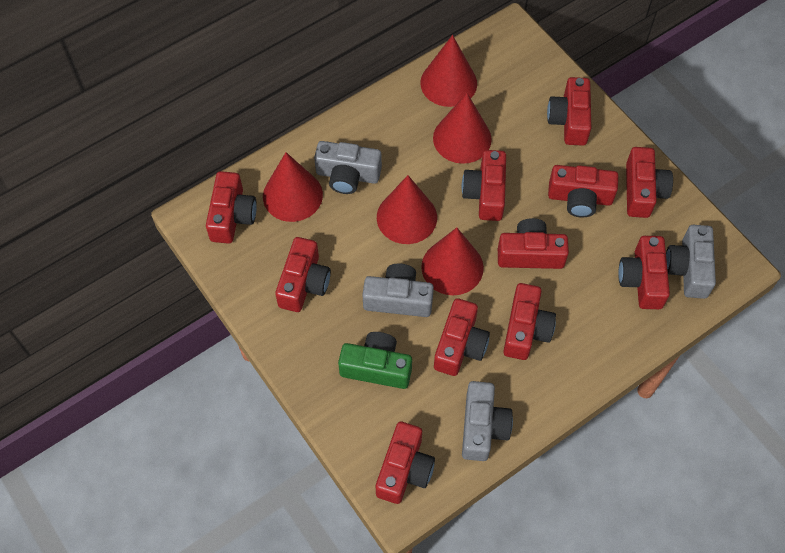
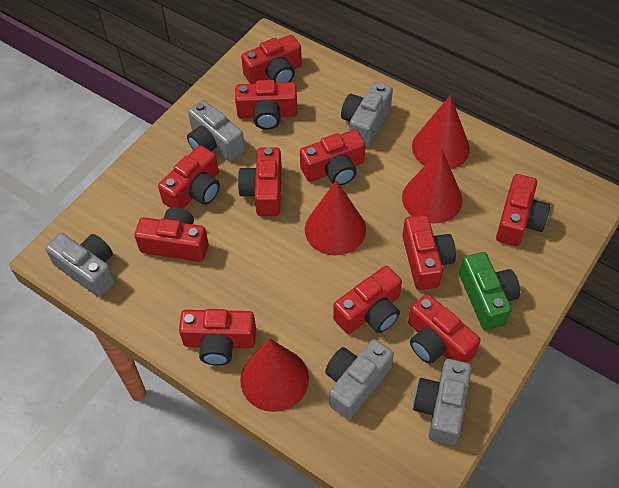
grey camera: [314,141,382,194] [363,264,434,317] [462,381,513,461] [666,225,716,299] = 4 -> [45,233,115,297] [187,100,245,161] [325,339,394,419] [341,82,393,147] [413,359,472,445] = 5
red cone: [263,152,323,222] [377,175,437,244] [420,35,477,107] [421,228,484,295] [433,93,492,164] = 5 -> [240,338,309,412] [305,180,366,255] [402,148,463,224] [412,95,470,169] = 4

